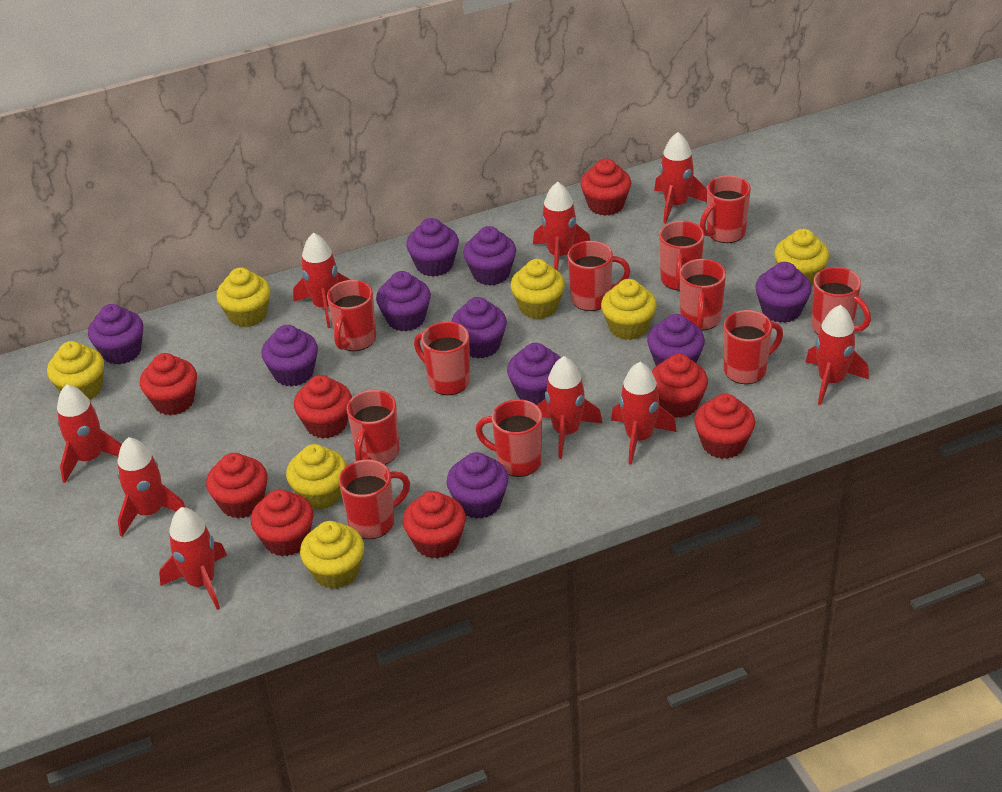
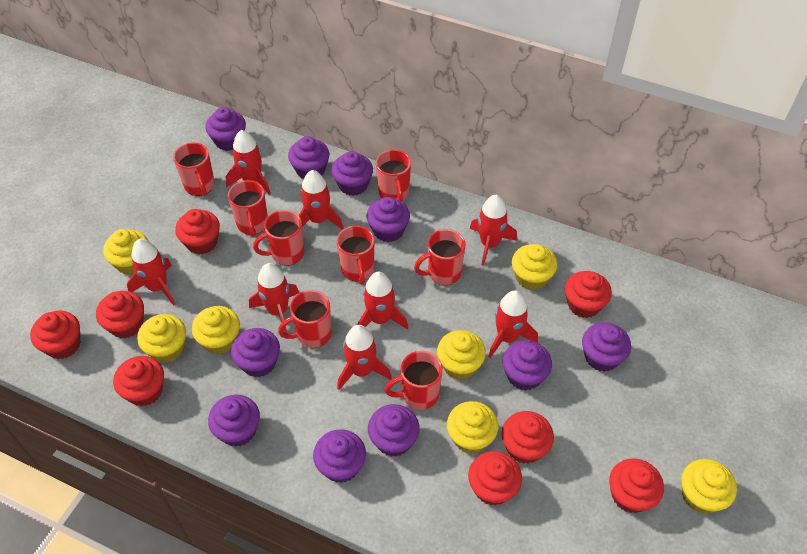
red mug: [327,280,376,351] [339,460,410,539] [347,390,400,465] [414,322,470,395] [476,399,542,477] [568,241,630,311] [659,221,704,291] [680,259,726,330] [700,175,751,243] [724,310,783,384] [811,267,871,335] = 11 -> [173,142,215,196] [228,180,268,237] [253,210,304,265] [278,290,332,348] [337,225,374,285] [376,149,411,202] [385,351,443,410] [414,229,466,285] = 8
red rocket: [57,384,122,483] [117,437,186,537] [159,507,227,610] [293,233,350,328] [533,182,590,270] [538,356,603,459] [611,362,677,465] [654,132,707,224] [806,305,869,405] = 9 -> [127,239,175,305] [225,130,271,195] [249,263,299,333] [298,170,343,230] [337,325,392,390] [357,272,408,330] [470,195,517,266] [488,290,538,358] = 8

